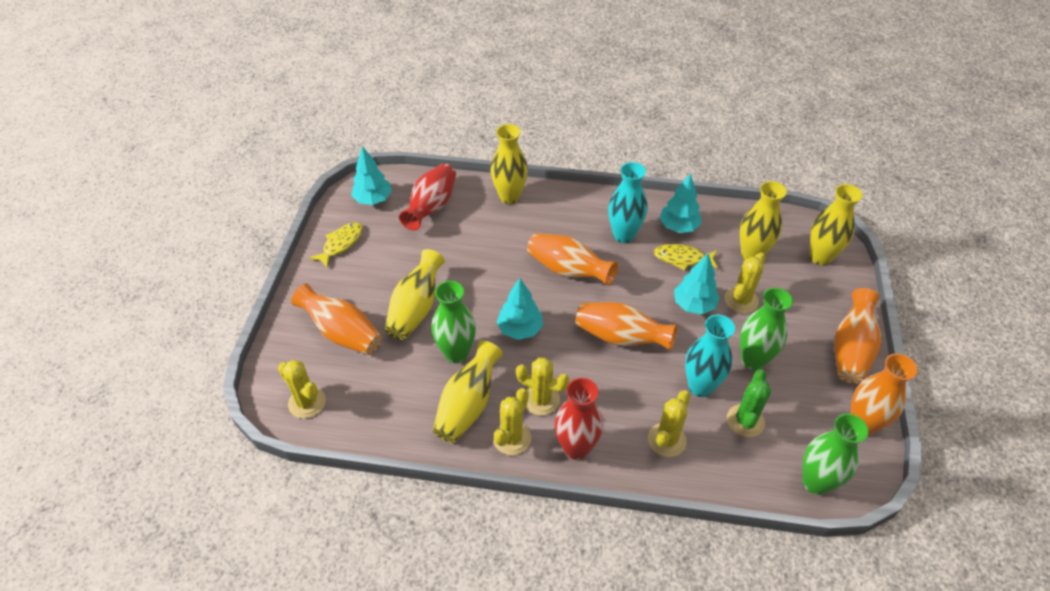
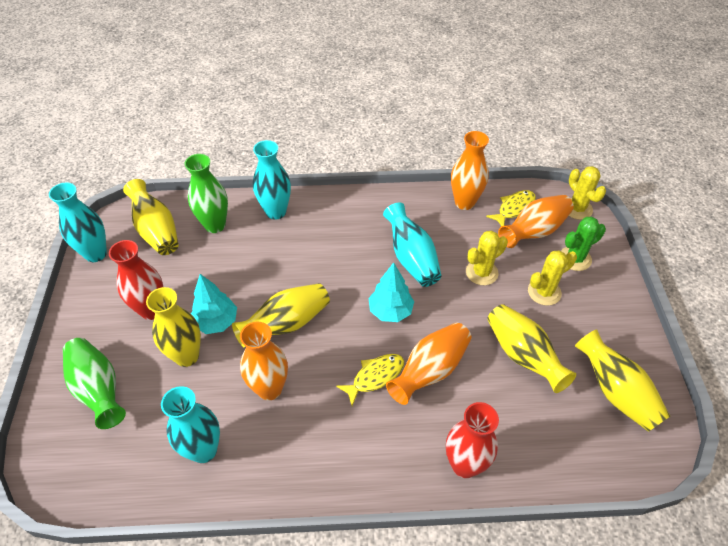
green vase: [432,281,476,363] [740,288,793,370] [803,414,869,495] = 3 -> [63,338,126,429] [185,154,228,233] = 2
orange vase: [291,284,382,355] [527,233,618,286] [575,302,677,351] [834,288,881,384] [851,354,918,436] = 5 -> [240,322,288,400] [386,323,471,405] [451,131,489,210] [498,195,574,248] = 4
turquoise tree: [351,146,392,205] [496,278,543,340] [659,173,702,233] [674,253,720,314] = 4 -> [191,274,237,334] [369,262,414,322] = 2
turquoise vase: [608,162,647,243] [685,315,735,397] = 2 -> [49,183,107,262] [161,386,220,463] [253,140,291,220] [383,202,441,287] = 4
yellow cactus: [278,360,326,418] [493,388,531,455] [516,358,569,415] [648,390,690,457] [725,252,766,313] = 5 -> [466,230,508,285] [528,250,577,306] [569,166,606,220] = 3

